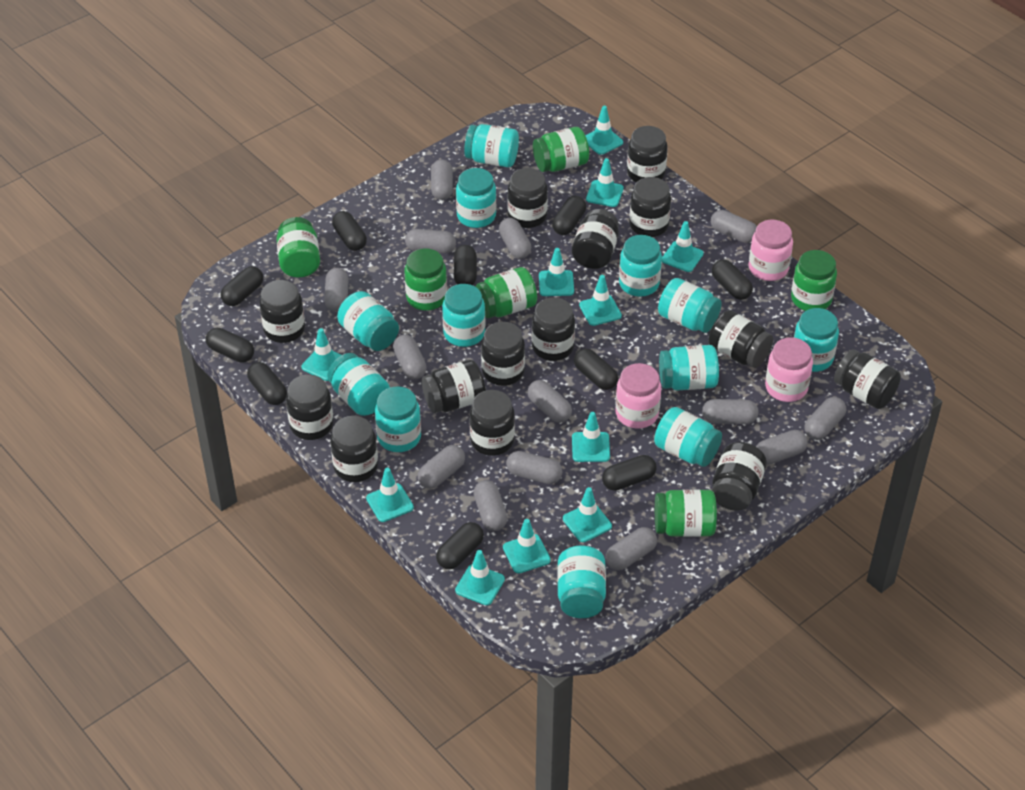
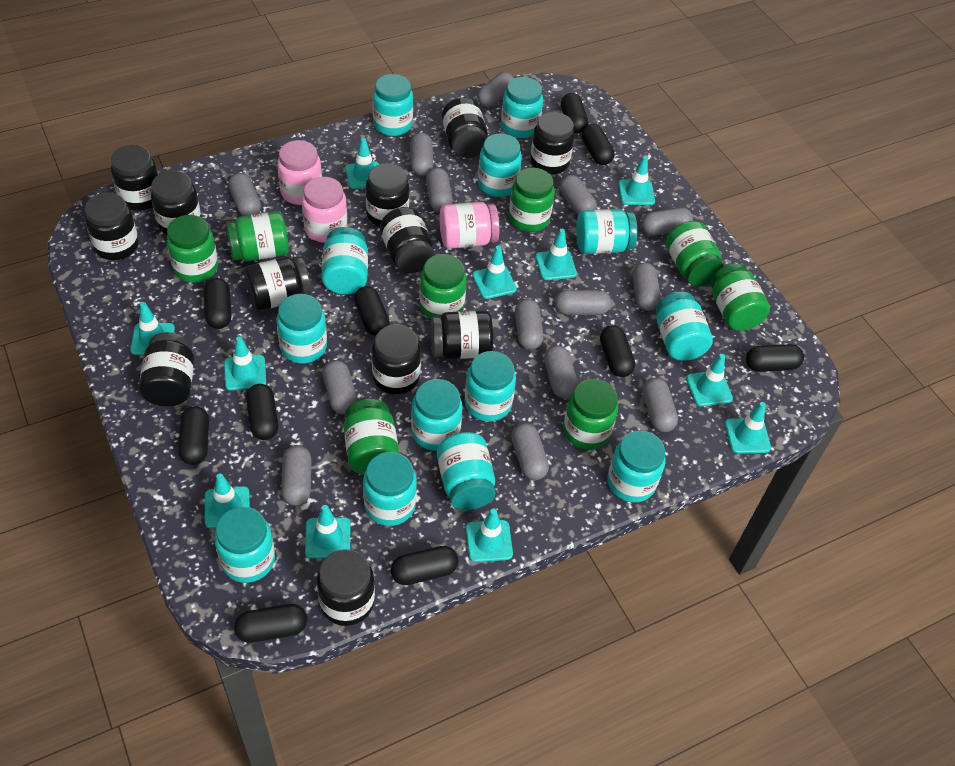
black jar: [259,280,305,343] [286,375,333,440] [330,416,378,482] [422,360,486,413] [470,390,515,456] [481,322,525,386] [507,168,548,228] [532,297,575,361] [572,209,619,269] [627,126,668,182] [629,177,671,237] [708,310,773,368] [712,442,767,511] [834,349,901,409] = 14 -> [85,193,139,260] [111,145,158,211] [139,332,194,406] [151,171,201,235] [244,256,311,311] [317,549,375,626] [366,163,409,227] [372,324,421,395] [380,207,434,273] [430,310,493,359] [442,97,487,158] [530,112,575,175] = 12
green jar: [276,217,320,278] [404,248,447,311] [476,267,537,318] [533,127,589,172] [655,489,717,537] [791,250,837,311] = 6 -> [166,215,218,283] [226,211,289,261] [344,399,399,475] [419,254,467,319] [509,168,555,232] [563,379,618,450] [666,221,724,286] [710,264,770,331] = 8
turquoise jar: [327,353,390,416] [337,291,399,351] [375,386,421,452] [442,284,485,347] [456,168,496,228] [464,124,519,167] [557,545,606,618] [619,235,662,297] [654,407,722,467] [658,278,721,333] [659,345,719,391] [794,308,839,372] = 12 -> [214,507,275,583] [276,294,327,364] [321,227,368,295] [363,452,417,526] [373,74,413,136] [411,379,463,451] [437,432,496,510] [465,351,516,422] [478,133,522,197] [501,77,543,138] [576,209,637,254] [607,430,665,503] [656,292,713,361] = 13

